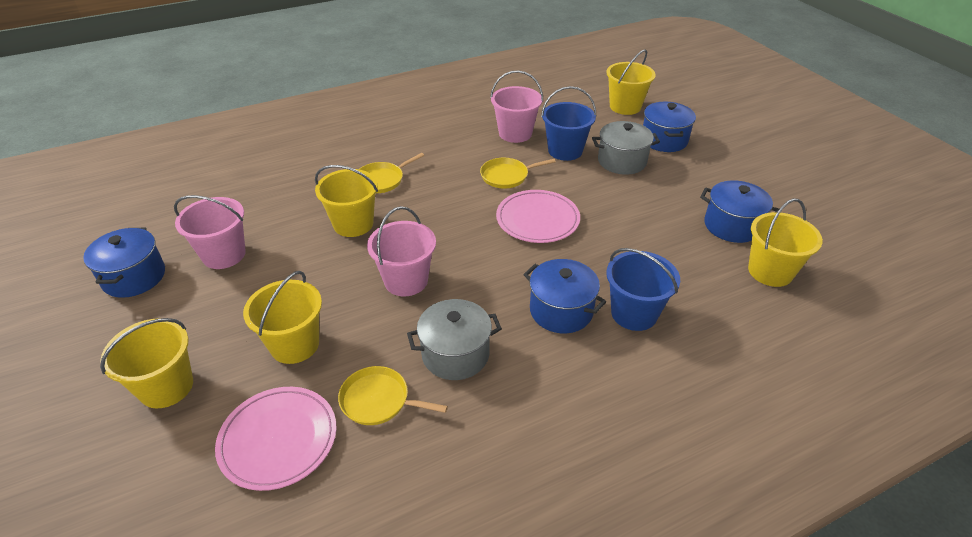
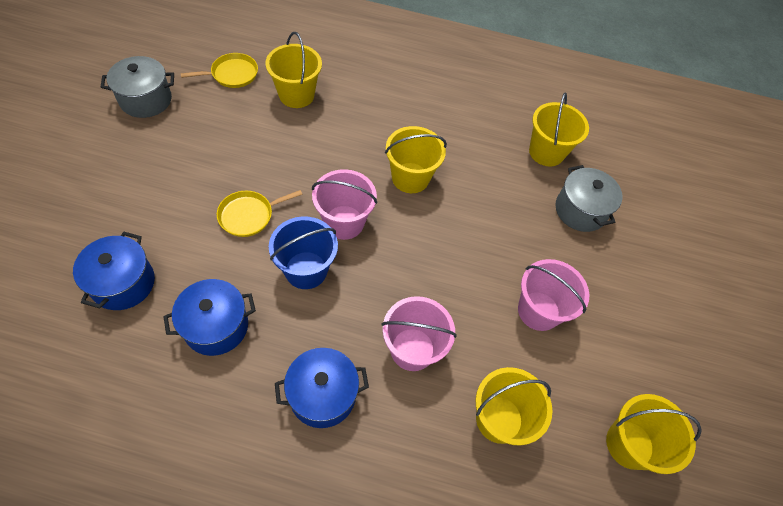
blue bucket: [541,86,596,161] [606,248,680,331] = 2 -> [269,216,338,289] = 1
blue pot: [83,228,165,298] [524,259,606,333] [643,102,696,152] [700,180,779,243] = 4 -> [73,232,155,310] [163,279,256,356] [275,348,369,428] = 3
pink plate: [215,387,336,491] [496,190,580,243] = 2 -> none = 0
yellow pan: [338,366,448,425] [359,153,424,193] [480,158,556,188] = 3 -> [180,53,258,88] [217,190,303,237] = 2

